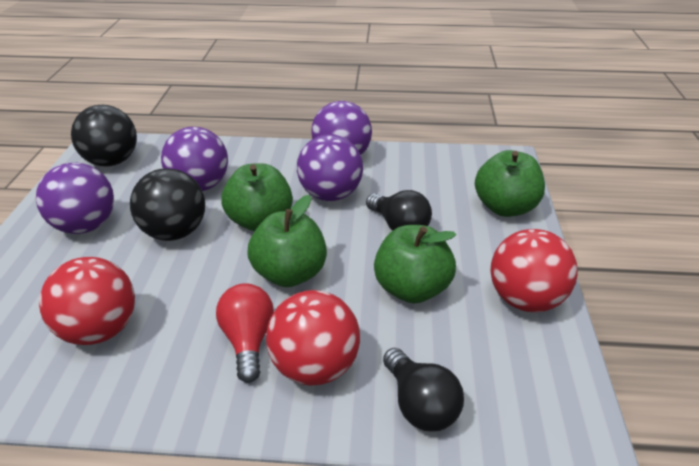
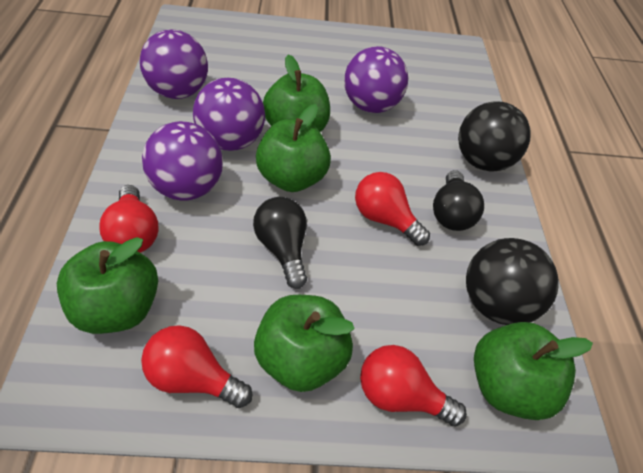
green apple: [221,163,293,231] [247,195,327,287] [374,225,456,303] [475,150,545,217] = 4 -> [57,237,158,334] [254,295,355,392] [256,104,331,192] [263,55,330,132] [474,322,593,420] = 5
red ball: [39,257,135,345] [266,290,360,386] [490,229,578,312] = 3 -> none = 0
red light bulb: [216,283,274,383] = 1 -> [99,185,158,253] [141,325,252,408] [355,172,430,246] [360,345,467,426] = 4

